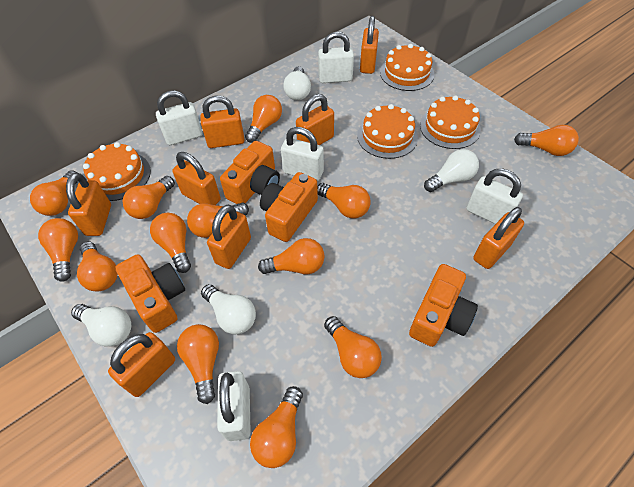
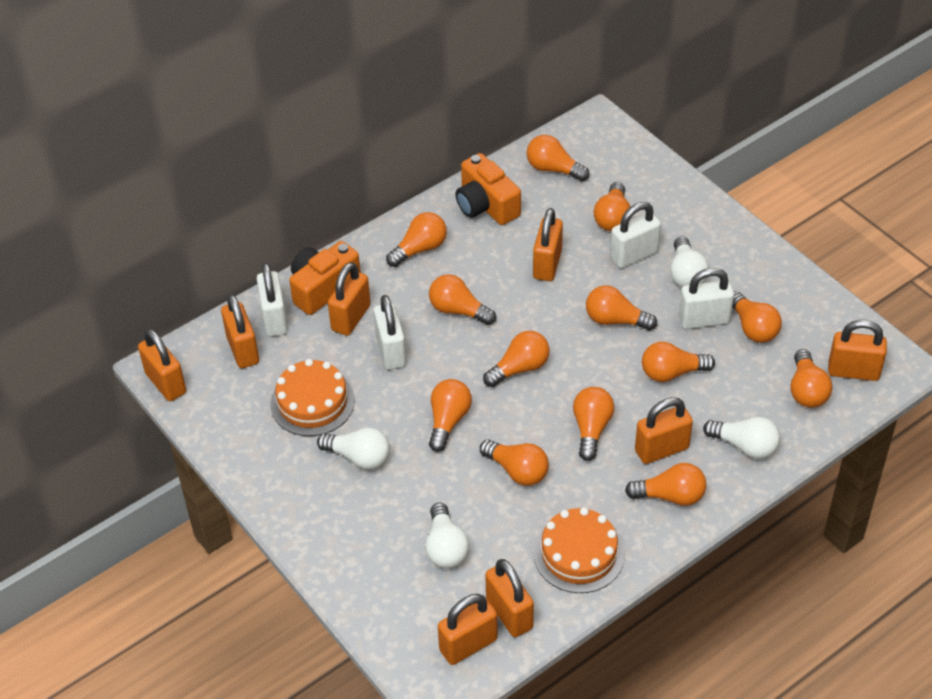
orange cake: [83,142,151,201] [357,104,418,159] [380,44,434,91] [420,95,481,149] = 4 -> [271,359,355,436] [534,507,625,593] = 2
orange camera: [115,254,185,333] [220,141,280,204] [260,172,318,242] [409,264,478,347] = 4 -> [289,241,361,315] [455,153,521,225] = 2
white padlock: [156,90,203,145] [217,371,251,441] [281,127,324,181] [318,32,354,83] [467,169,523,224] = 5 -> [257,263,288,337] [373,295,406,370] [610,202,661,268] [679,268,734,329] = 4

